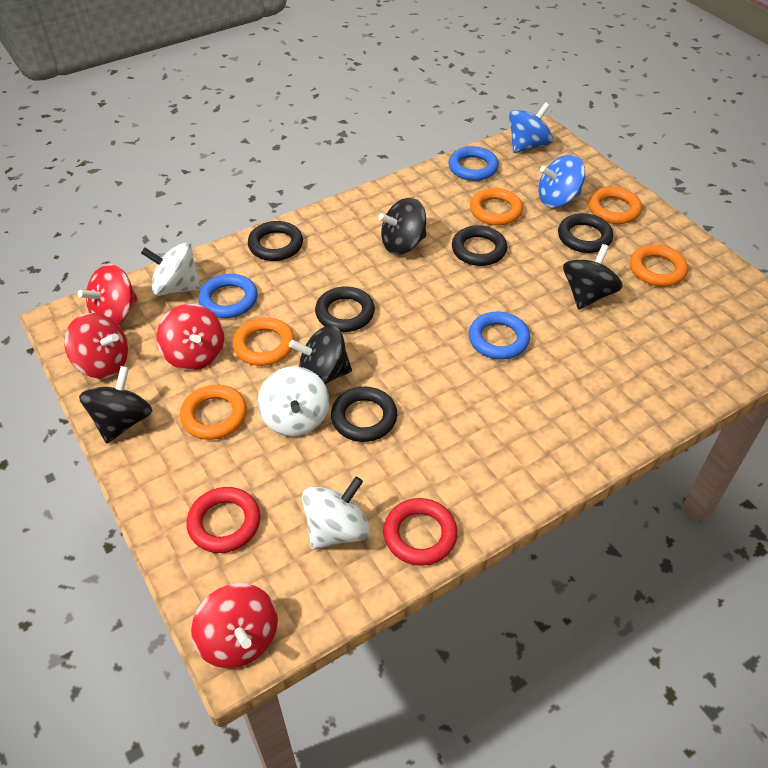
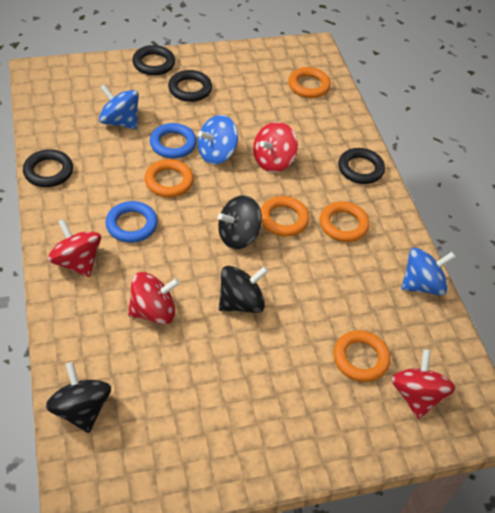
black ring: [248,221,303,261] [315,286,375,332] [331,387,397,442] [452,225,507,266] [558,213,613,253] = 5 -> [23,149,73,187] [132,45,175,75] [168,70,212,102] [338,148,385,184] = 4
black spinning top: [79,366,152,443] [289,325,352,384] [379,198,426,255] [563,244,623,310] = 4 -> [46,362,111,433] [218,195,262,249] [219,266,268,313] = 3
blue ring: [198,274,258,318] [448,146,499,181] [469,312,530,360] = 3 -> [106,201,158,243] [150,123,197,158] = 2
blue spinning top: [509,102,553,153] [538,155,585,208] = 2 -> [99,84,139,129] [198,115,238,165] [401,248,456,296] = 3
red ring: [187,487,261,553] [383,498,458,566] = 2 -> none = 0
white spinning top: [141,243,202,296] [258,366,329,437] [302,477,370,550] = 3 -> none = 0

